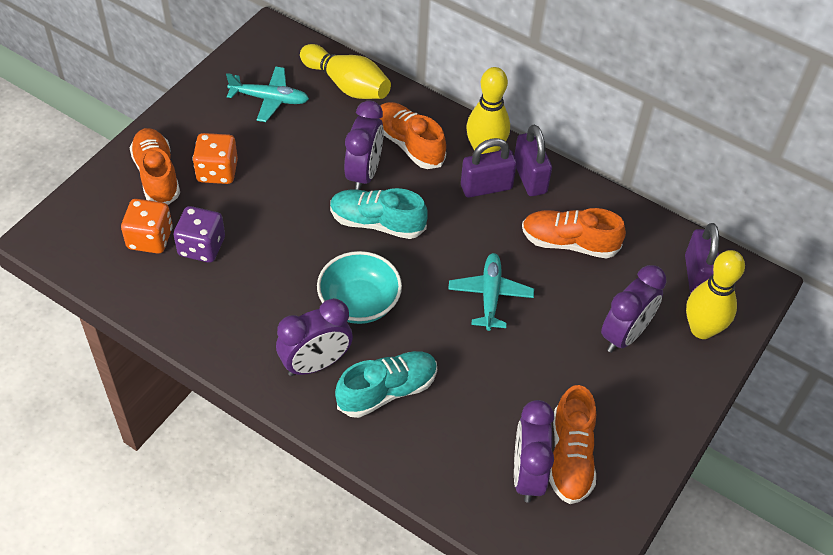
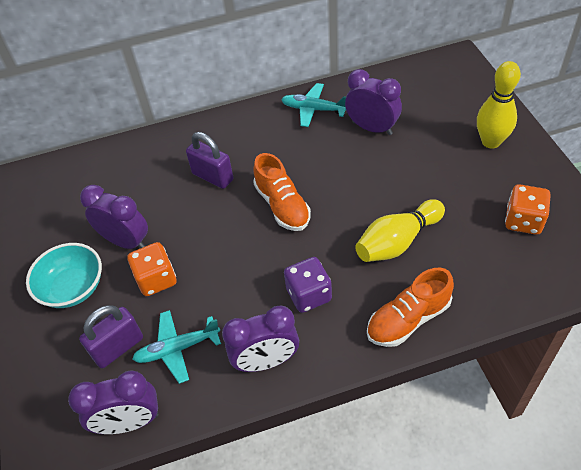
orange shoe: [129,128,180,205] [379,102,446,169] [522,208,626,259] [549,385,596,504] = 4 -> [253,153,311,231] [367,268,454,347] = 2
purple padlock: [461,138,517,198] [514,124,552,196] [685,223,719,293] = 3 -> [79,305,143,368] [186,132,233,189] = 2
turquoise shoe: [330,188,428,239] [335,351,437,418] = 2 -> none = 0
yellow bowling pin: [300,44,391,99] [466,67,510,154] [686,250,745,339] = 3 -> [355,199,445,262] [477,61,521,149] = 2

